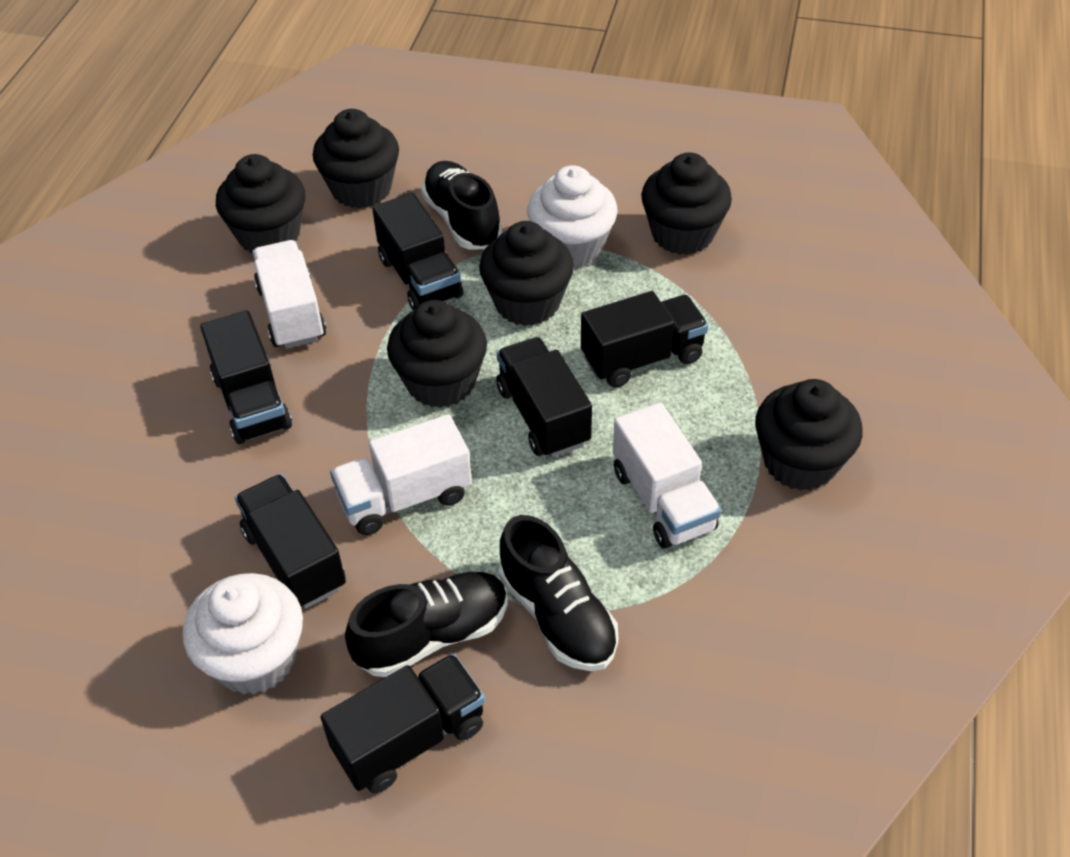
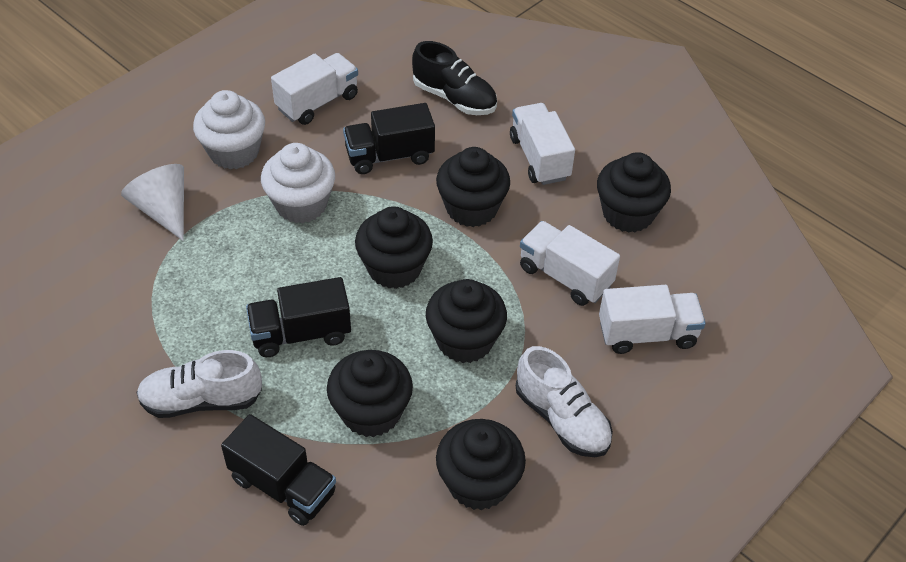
black shoe: [345,572,508,677] [421,161,502,249] [499,515,618,671] = 3 -> [412,41,497,115] = 1
black truck: [200,310,292,444] [235,474,346,609] [321,654,485,793] [372,193,463,310] [496,337,592,458] [581,291,709,388] = 6 -> [221,414,336,526] [246,277,351,357] [343,103,435,174] = 3
white cone: none = 0 -> [121,164,184,241] = 1
white shoe: none = 0 -> [136,350,262,418] [516,346,613,457] = 2
white truck: [252,240,326,349] [330,414,472,535] [613,402,721,549] = 3 -> [271,53,358,125] [510,103,575,185] [520,221,620,306] [599,285,706,354] = 4

